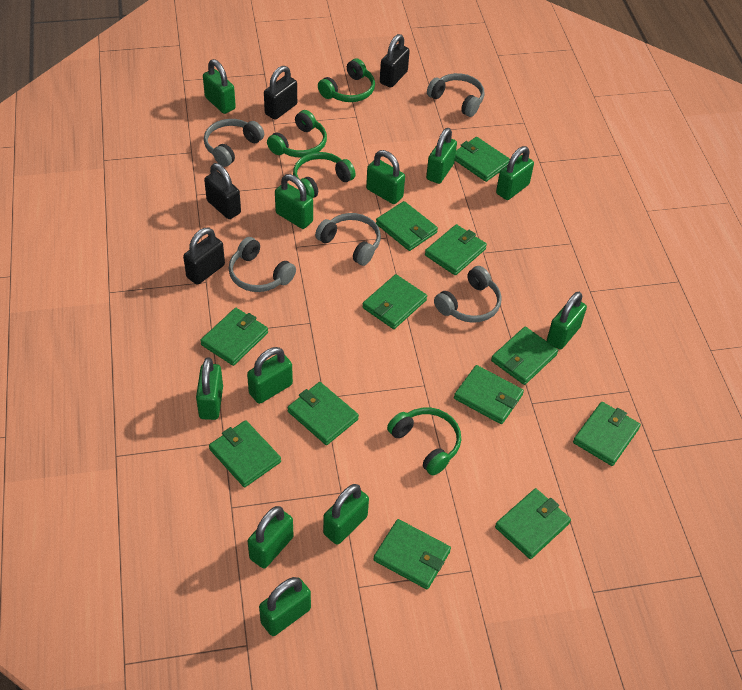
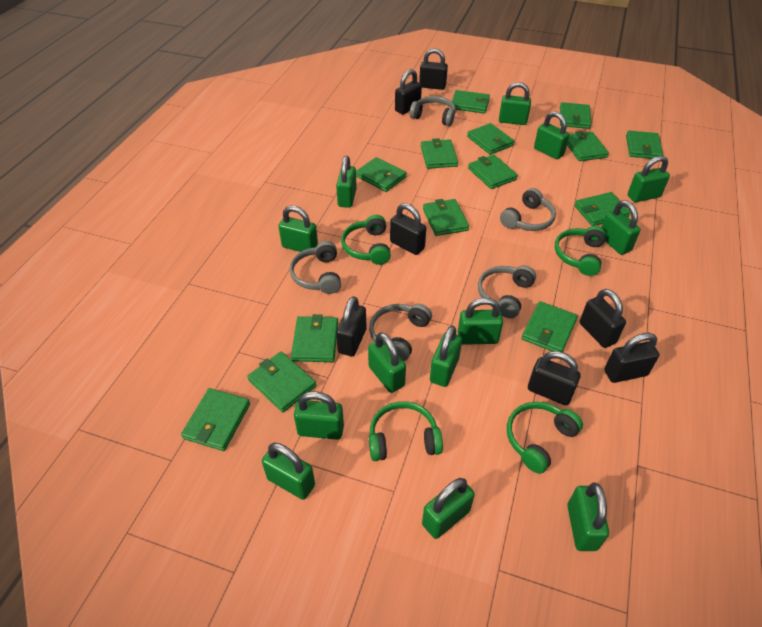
black padlock: [183,227,225,285] [204,163,241,219] [264,66,297,120] [380,34,410,88] = 4 -> [336,296,366,356] [390,203,426,255] [395,69,422,115] [419,48,448,90] [528,351,581,405] [580,289,626,348] [604,333,659,383] = 7
green padlock: [196,357,223,420] [203,59,236,114] [247,347,293,404] [248,506,293,569] [259,577,311,636] [275,174,313,229] [323,484,369,545] [366,150,405,204] [426,128,457,184] [496,146,534,200] [547,292,587,350] = 11 -> [262,443,315,500] [278,206,318,252] [294,391,344,440] [336,156,357,208] [368,332,406,393] [422,478,475,539] [430,326,462,387] [458,298,503,345] [499,82,531,125] [534,111,569,159] [567,482,609,551] [601,200,641,255] [628,156,670,202] = 13
green wallet: [200,308,268,366] [209,420,281,487] [287,382,359,445] [362,274,427,329] [374,519,451,589] [376,201,438,251] [425,224,487,275] [454,365,524,424] [455,137,510,182] [491,327,558,385] [495,488,571,559] [573,402,641,466] = 12 -> [181,388,250,451] [248,352,316,412] [291,314,338,362] [356,157,406,192] [421,138,458,169] [423,199,469,236] [452,90,490,114] [467,123,514,155] [468,155,518,189] [521,301,578,352] [560,102,591,129] [567,131,609,161] [574,192,631,226] [626,131,663,159] = 14

